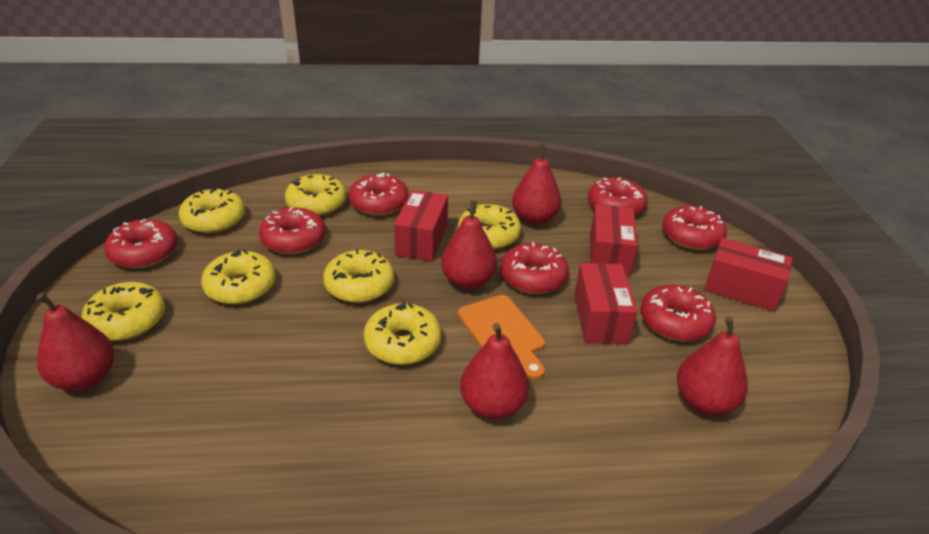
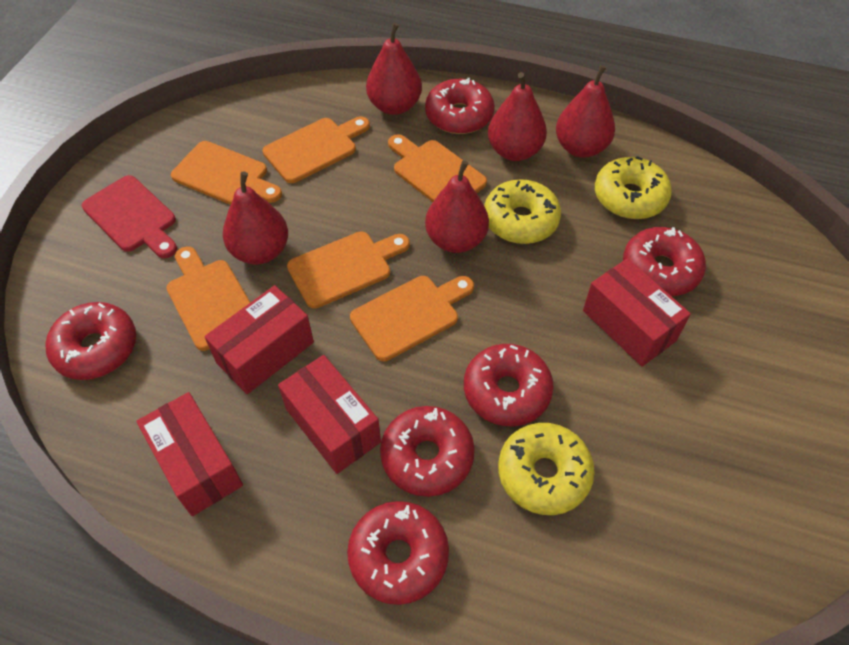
orange cutting board: [458,295,545,380] = 1 -> [166,246,251,351] [171,141,282,205] [263,116,370,183] [287,231,410,309] [350,276,474,361] [388,134,487,202] = 6
red cutting board: none = 0 -> [82,175,177,258] = 1
red donut: [104,219,178,268] [259,207,326,254] [348,172,409,216] [500,242,569,294] [588,177,648,216] [640,285,716,341] [662,206,727,250] = 7 -> [46,302,136,380] [347,501,449,605] [380,406,475,497] [425,78,495,134] [464,344,554,426] [623,227,706,296] = 6
yellow donut: [81,282,165,341] [179,188,245,233] [201,249,276,305] [285,174,346,216] [323,249,394,303] [364,301,441,365] [458,204,521,250] = 7 -> [484,179,561,244] [498,423,595,515] [595,156,672,219] = 3

